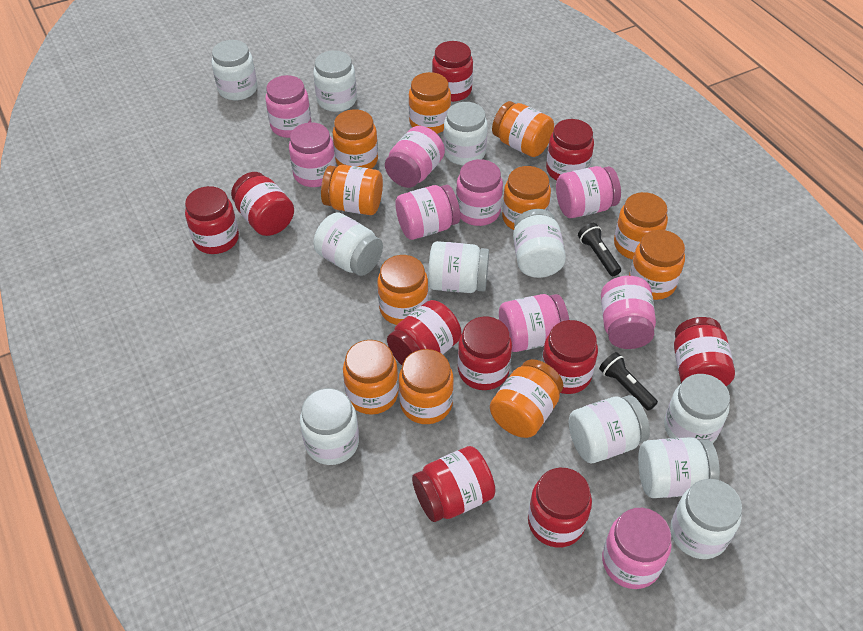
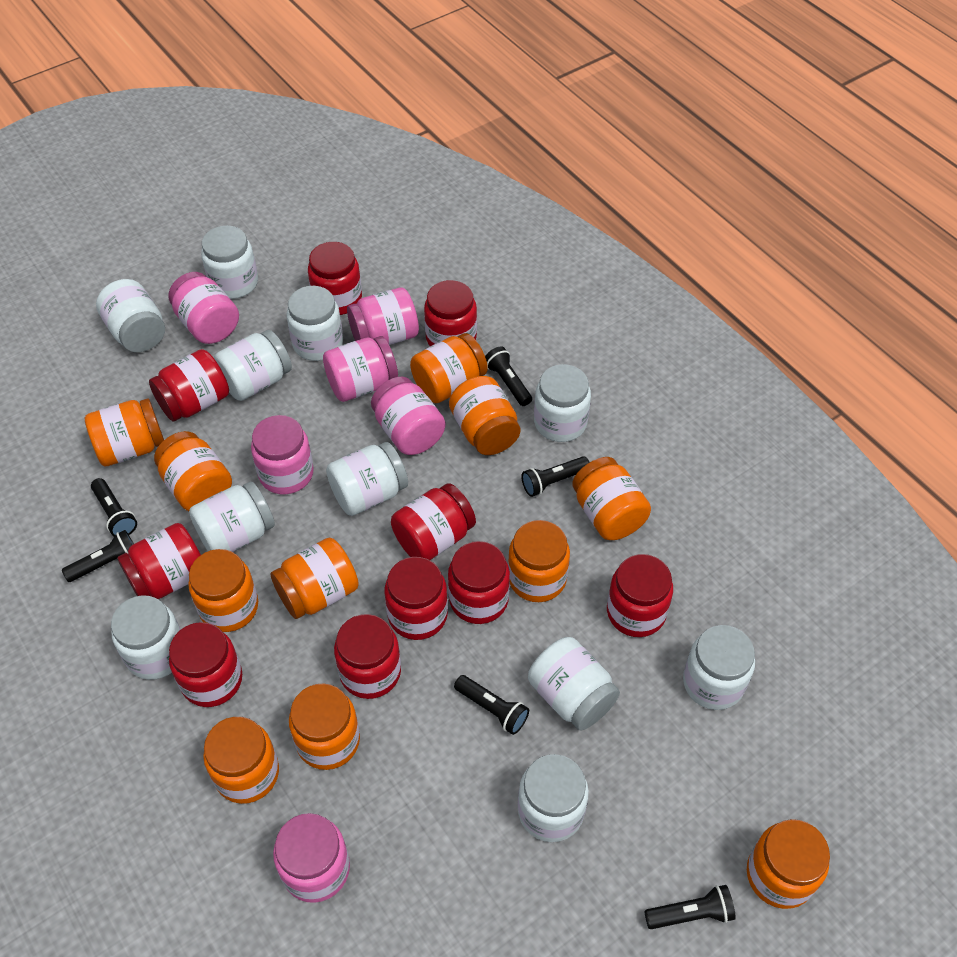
black flashlight: [578,223,621,276] [599,352,658,411] = 2 -> [62,530,134,582] [91,478,137,536] [454,675,529,735] [485,347,532,406] [521,456,590,497] [644,885,736,929] = 6
pink jar: [265,75,311,138] [289,123,336,187] [385,126,445,188] [395,185,460,240] [456,159,503,226] [499,294,569,352] [556,166,621,218] [601,276,656,349] [602,508,672,589] = 9 -> [169,272,239,344] [251,415,314,494] [273,813,350,903] [323,336,398,402] [347,287,419,345] [371,377,446,455] = 6

